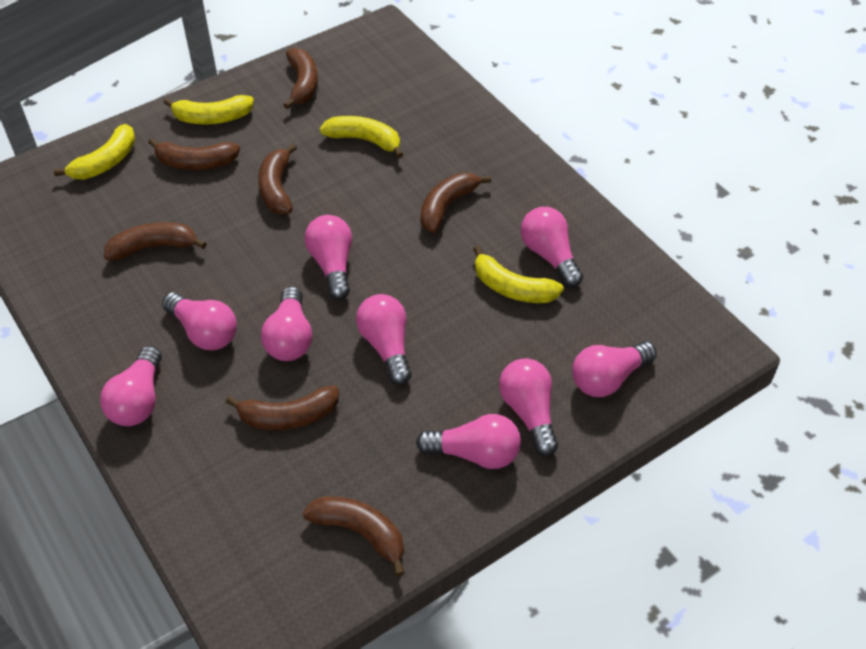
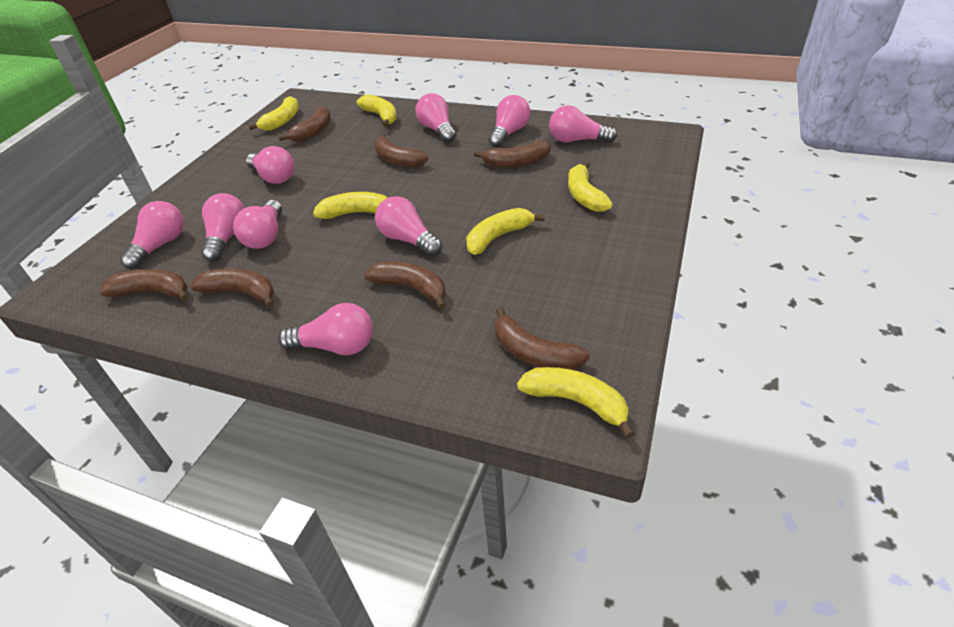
yellow banana: [54,124,135,180] [164,95,254,125] [320,116,404,158] [473,246,564,303] = 4 -> [249,96,299,131] [313,192,388,219] [356,95,397,127] [466,208,545,255] [517,367,635,439] [568,161,613,212] = 6

